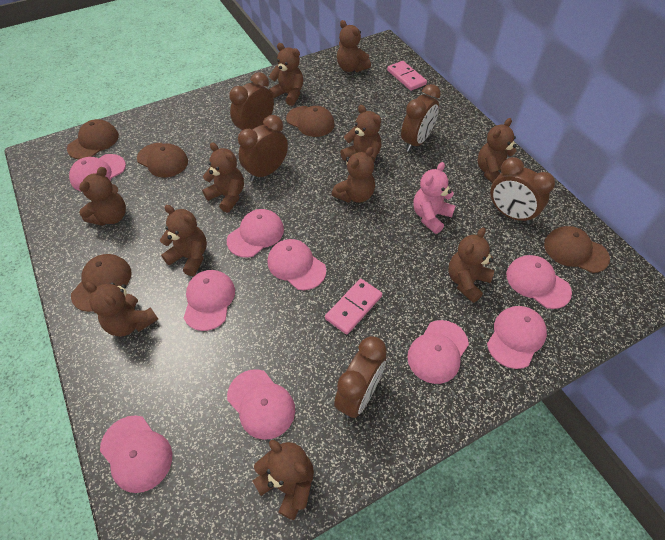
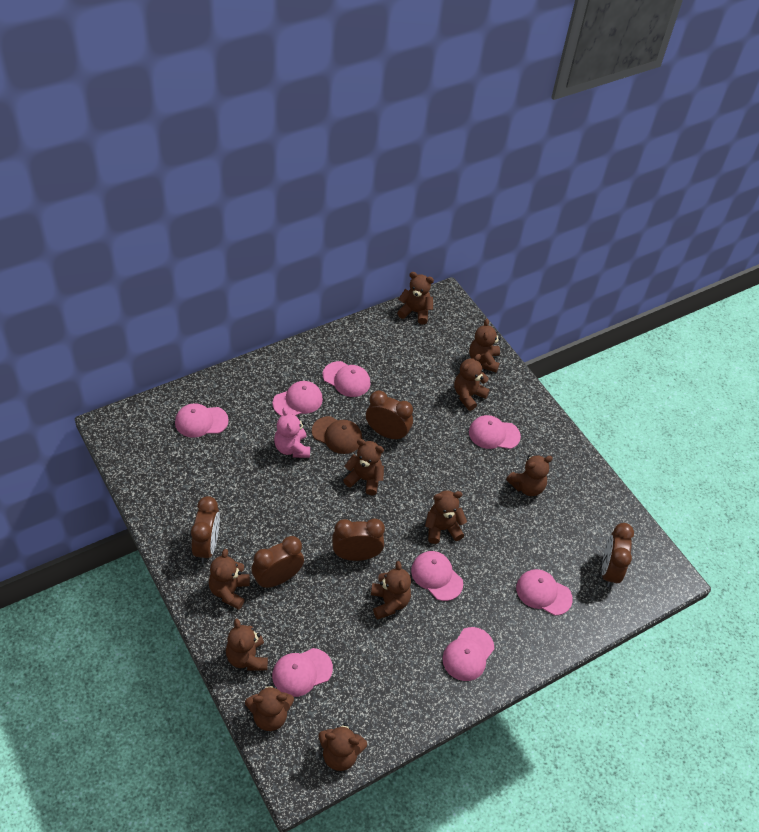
brown cap: [67,119,119,159] [71,254,132,312] [137,143,188,178] [286,106,335,137] [544,226,610,273] = 5 -> [312,416,362,454] = 1
pink cap: [69,154,126,191] [100,415,172,493] [184,270,235,331] [227,209,284,258] [227,369,295,440] [267,239,326,290] [407,320,469,384] [487,306,547,369] [506,255,572,309] = 9 -> [175,403,229,438] [272,648,333,697] [273,381,323,416] [323,361,370,397] [411,551,463,601] [443,627,494,681] [469,415,521,449] [516,569,573,616] = 8
pink domino: [325,279,382,335] [387,61,427,91] = 2 -> none = 0

